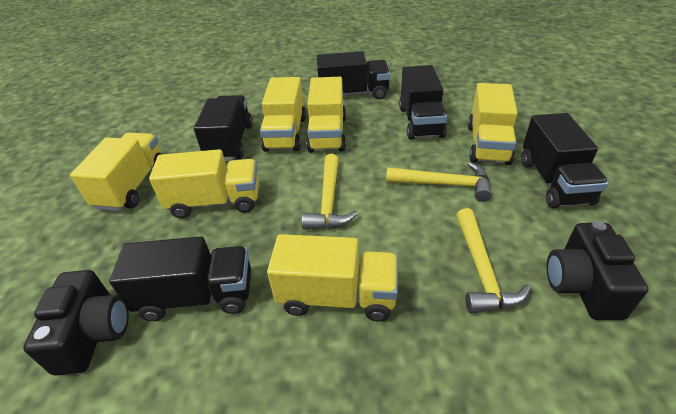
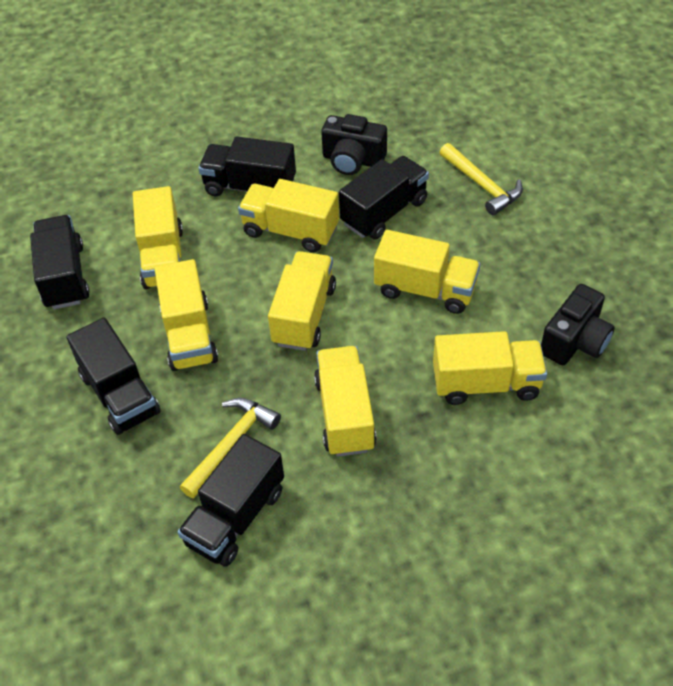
yellow hammer: [302,154,358,230] [386,162,492,202] [456,208,531,313] = 3 -> [180,398,281,499] [439,143,523,215] = 2
yellow truck: [70,133,162,211] [149,149,259,218] [260,77,306,152] [267,234,398,321] [306,77,346,152] [468,83,518,165] = 6 -> [133,186,183,289] [155,259,218,371] [238,179,339,252] [268,251,336,351] [314,346,376,457] [374,230,480,314] [433,331,547,405] = 7

